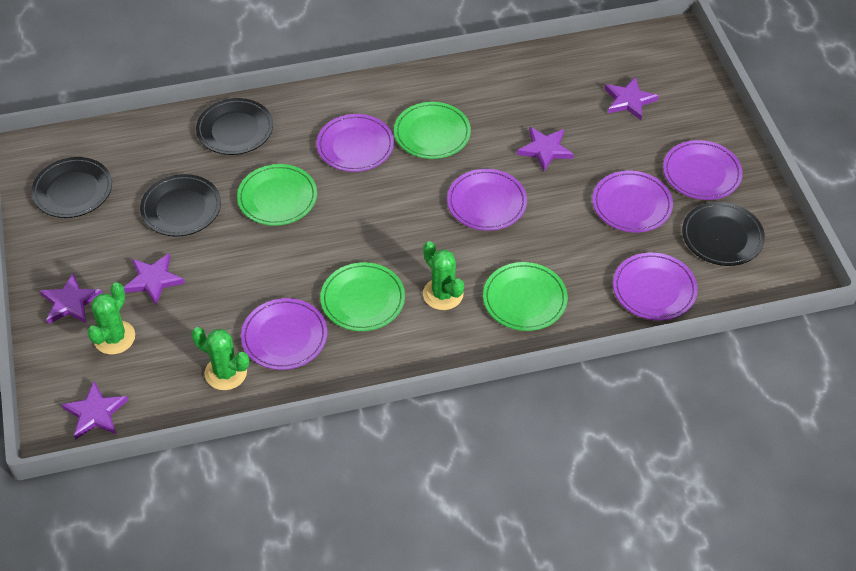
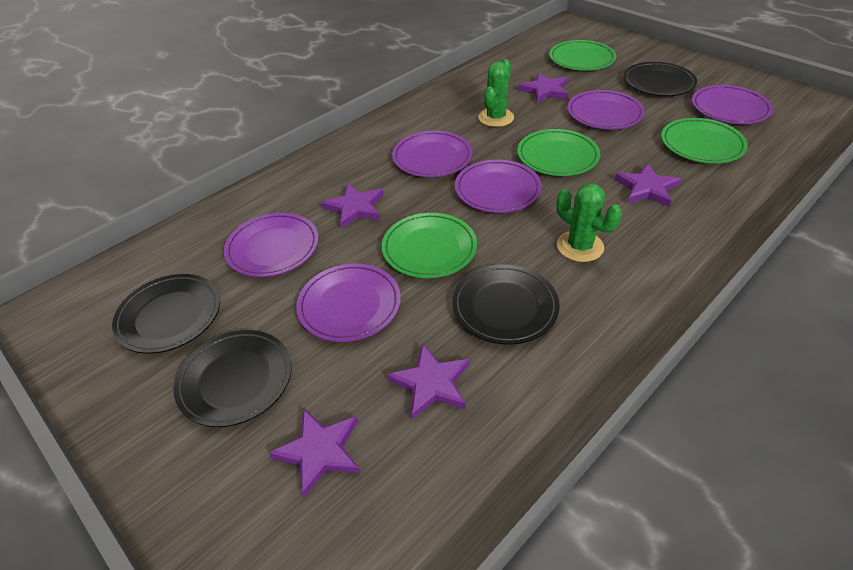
green cactus: [87,282,135,354] [192,327,249,390] [423,241,464,310] = 3 -> [478,59,514,127] [556,183,622,262] = 2

